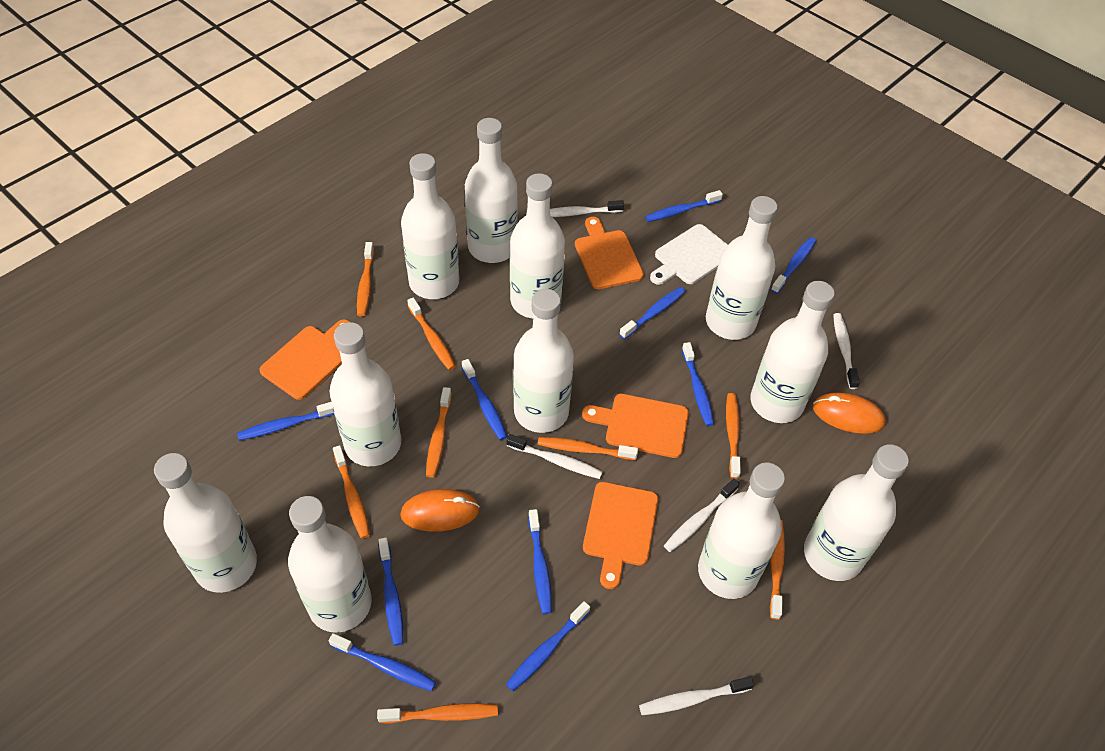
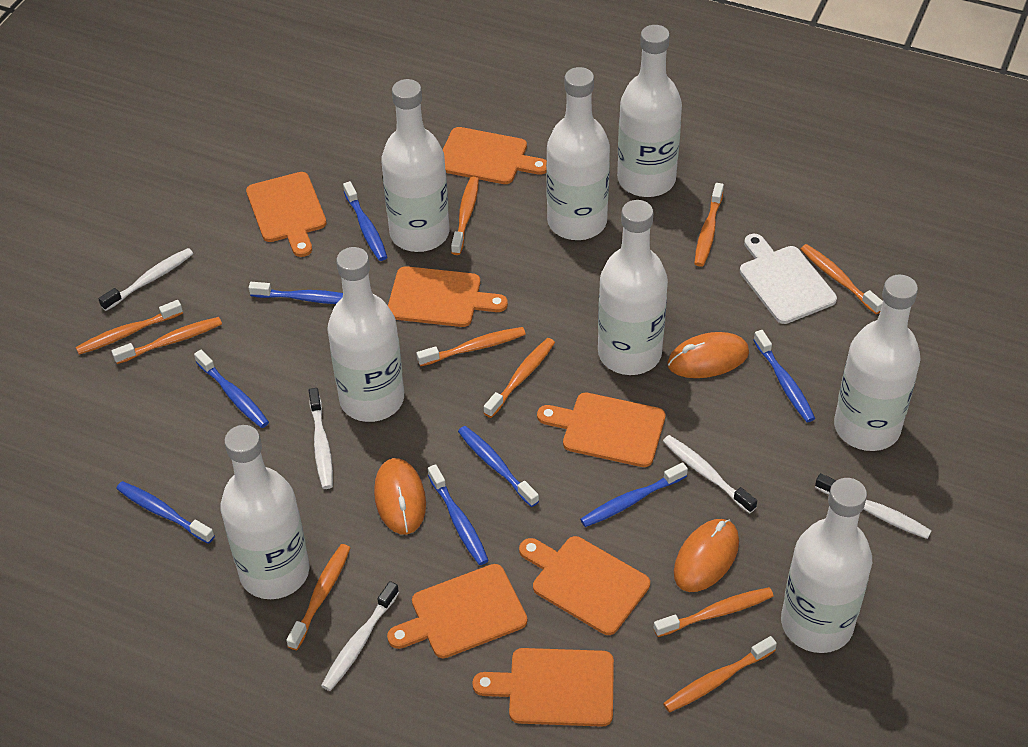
blue toothbrush: [237,402,334,440] [329,633,436,691] [378,538,404,646] [462,359,507,440] [506,601,590,691] [528,509,552,614] [619,287,686,339] [645,190,723,222] [682,342,714,426] [771,237,816,294] = 10 -> [116,481,215,544] [194,350,269,428] [249,282,343,304] [343,181,387,261] [428,464,489,565] [458,426,539,507] [580,462,688,527] [753,330,815,422] = 8
orange cutting board: [259,319,350,400] [575,217,644,289] [582,394,689,458] [583,482,658,589] = 4 -> [246,172,327,257] [387,564,527,658] [388,266,508,327] [443,127,547,184] [472,648,614,727] [519,536,650,635] [537,393,665,467] = 7
orange mouse: [400,489,480,532] [813,392,886,434] = 2 -> [374,458,426,534] [667,332,749,378] [674,519,739,592] = 3
orange toothbrush: [333,445,370,539] [357,242,374,317] [377,703,498,724] [407,297,456,370] [426,387,452,478] [538,437,638,460] [726,393,741,479] [770,520,785,620] = 8 -> [76,300,183,355] [112,317,222,364] [286,544,350,650] [416,327,526,367] [451,177,479,255] [484,338,555,418] [654,587,774,637] [663,636,777,712] [694,183,724,267] [801,244,883,314] = 10
white bottle: [154,453,257,593] [288,496,372,633] [330,322,401,466] [401,153,460,299] [465,118,518,263] [510,173,565,318] [513,289,574,433] [698,463,785,599] [706,196,778,340] [750,281,835,423] [804,444,909,581] = 11 -> [220,425,309,599] [327,247,404,422] [381,79,450,252] [546,67,610,240] [598,200,668,375] [617,25,682,197] [781,478,872,653] [834,274,921,451] = 8

